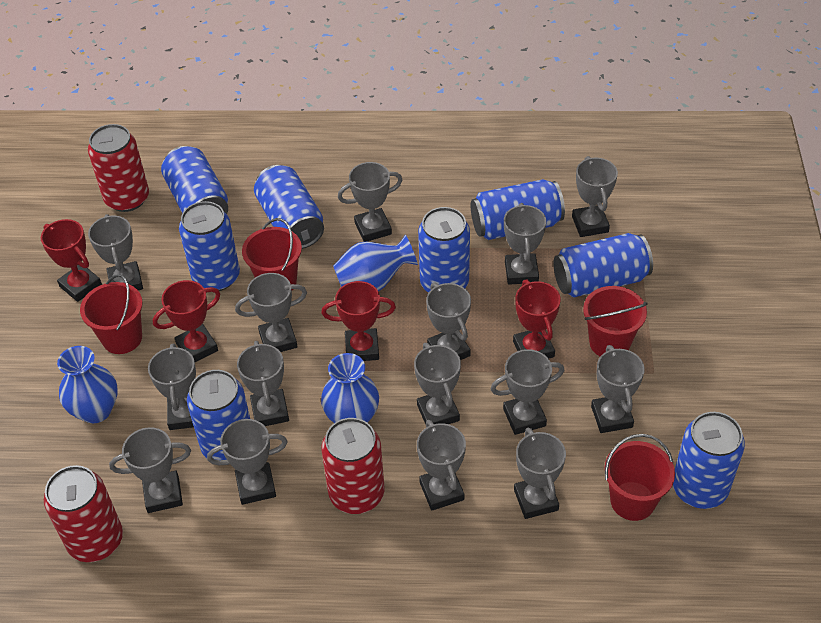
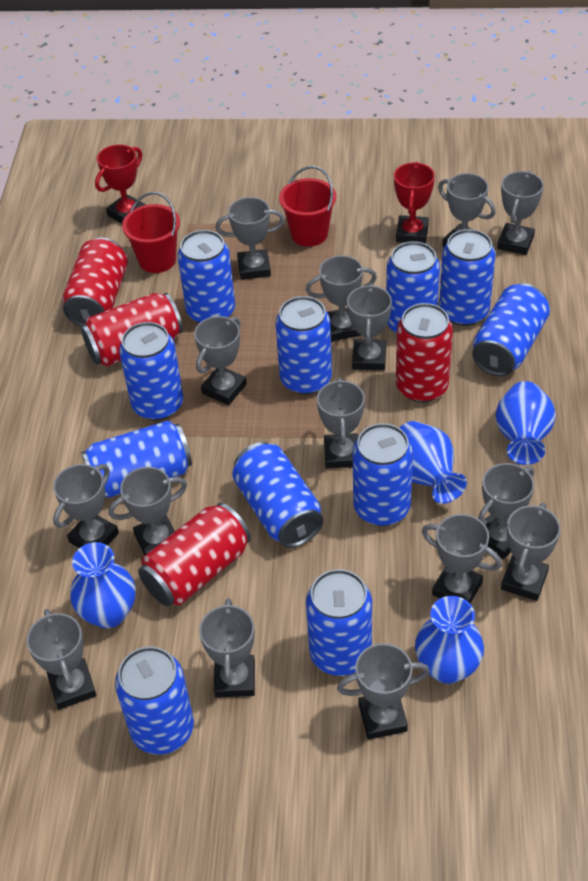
blue can: [161,146,228,214] [179,201,240,291] [187,370,250,460] [254,165,324,249] [418,207,470,293] [471,179,565,240] [553,233,653,297] [673,412,745,509] = 8 -> [81,421,192,497] [115,647,194,755] [119,322,183,421] [178,230,235,323] [232,442,323,548] [275,296,332,395] [306,569,372,676] [353,423,413,526] [386,241,440,334] [439,229,496,326] [472,283,550,376] = 11
blue vase: [57,346,118,423] [321,353,379,423] [333,235,418,292] = 3 -> [70,542,136,629] [399,421,467,504] [415,596,484,684] [495,381,556,465] = 4
red bucket: [80,274,143,354] [242,218,302,290] [583,286,648,356] [604,434,675,521] = 4 -> [122,192,180,273] [279,166,336,247] = 2
red can: [44,465,123,562] [88,124,149,212] [321,418,384,514] = 3 -> [62,238,128,327] [81,293,183,367] [138,503,251,606] [396,303,453,403] = 4
red trophy: [41,219,102,302] [153,280,220,362] [321,281,396,361] [513,279,561,359] = 4 -> [95,144,146,224] [394,162,435,244] = 2

